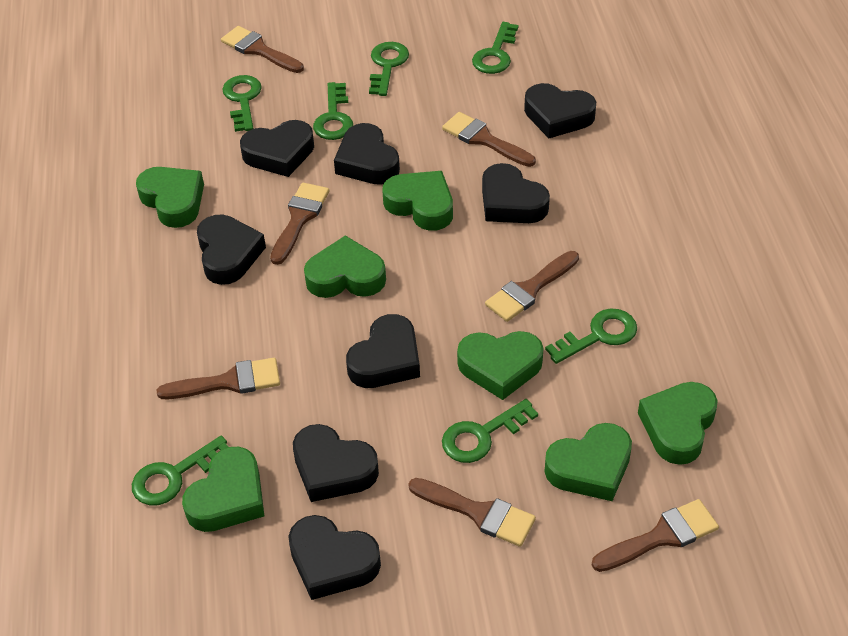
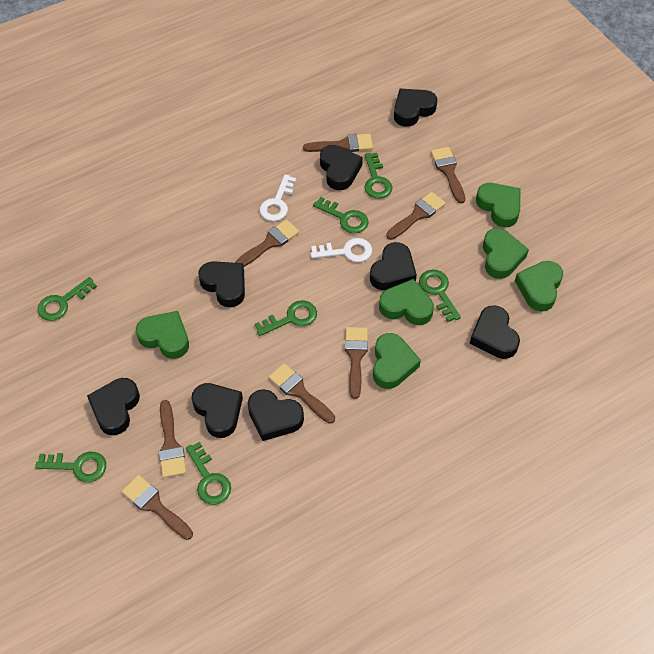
brown brush: [157,358,280,399] [221,26,304,73] [270,183,329,265] [408,478,536,547] [442,112,536,167] [485,251,579,322] [592,499,719,572] = 7 -> [122,475,193,540] [159,400,186,478] [235,219,299,267] [269,363,335,424] [303,134,373,152] [345,327,368,399] [386,192,446,240] [431,147,465,204] = 8
green heart: [136,167,204,228] [182,447,264,532] [304,235,386,298] [382,171,453,231] [457,331,544,400] [544,423,632,501] [638,382,718,465] = 7 -> [136,311,189,359] [373,333,421,389] [379,279,434,325] [476,183,521,227] [483,228,529,279] [515,261,563,312] = 6
white key: none = 0 -> [260,175,296,221] [311,238,372,262] = 2

